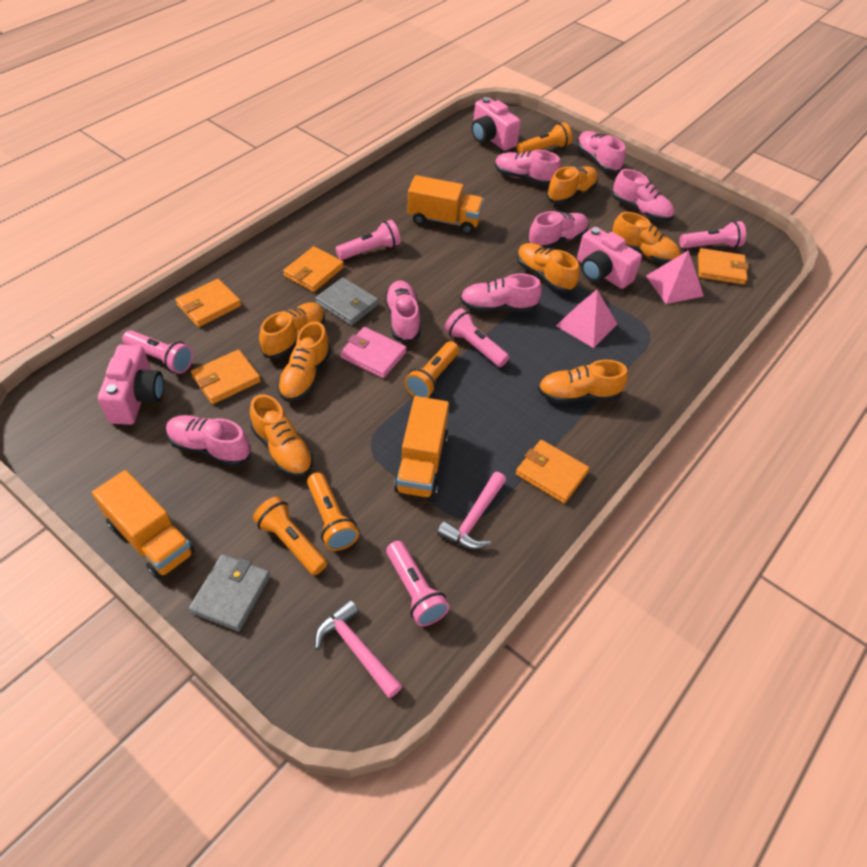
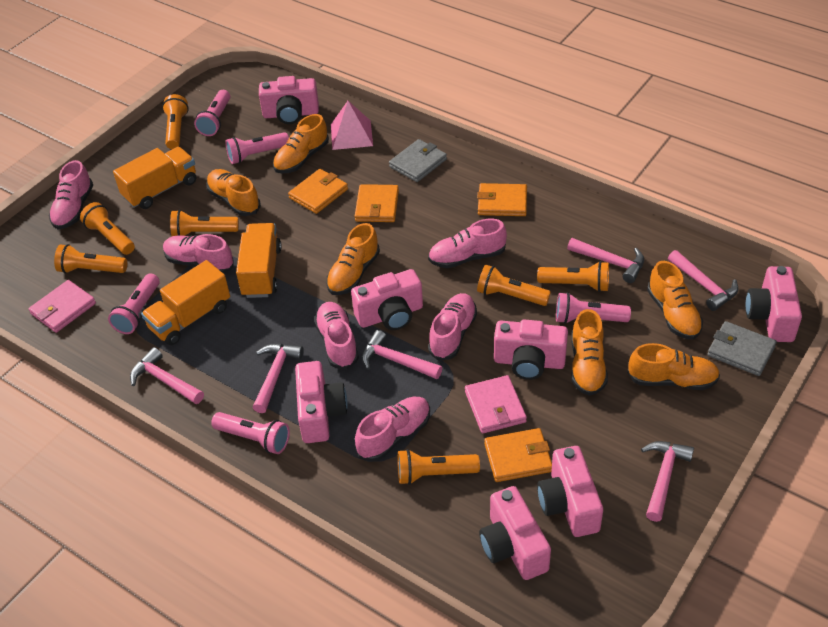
orange flashlight: [253,496,327,575] [307,472,359,551] [405,341,459,398] [517,122,572,153] = 4 -> [54,244,127,274] [80,202,135,255] [162,94,189,149] [170,210,239,236] [398,449,480,485] [477,265,551,306] [537,261,609,292] = 7
orange shoe: [250,394,313,477] [259,302,325,359] [278,322,331,402] [517,243,579,293] [538,360,628,403] [546,166,598,204] [612,212,680,264] = 7 -> [206,169,261,216] [273,114,329,173] [326,223,380,295] [571,309,608,396] [627,343,720,390] [647,261,703,340] = 6
orange wallet: [176,279,241,327] [191,350,261,404] [283,246,344,292] [516,440,589,503] [698,248,749,285] = 5 -> [288,169,348,214] [355,184,399,222] [477,183,527,216] [484,428,552,482] = 4
pink camera: [98,344,164,425] [472,97,521,151] [577,227,642,289] = 3 -> [259,76,319,124] [295,361,348,443] [351,269,423,330] [479,486,551,580] [494,319,568,380] [537,446,603,537] [745,266,802,342] = 7
pink hammer: [315,599,402,698] [437,472,506,549] = 2 -> [130,347,204,404] [253,344,304,413] [361,330,442,379] [567,238,644,283] [641,441,694,522] [668,250,739,311] = 6
pink pyramid: [556,290,617,348] [646,250,704,304] = 2 -> [331,101,373,150] = 1
pink shoe: [166,415,251,467] [385,280,421,343] [460,273,542,312] [495,150,561,186] [527,211,589,248] [577,131,625,173] [612,169,675,221] = 7 -> [49,160,93,229] [163,234,234,274] [314,302,359,369] [355,397,430,462] [428,219,507,268] [428,293,477,361] = 6
pink wallet: [340,327,407,378] = 1 -> [29,280,96,333] [465,375,527,433] = 2

